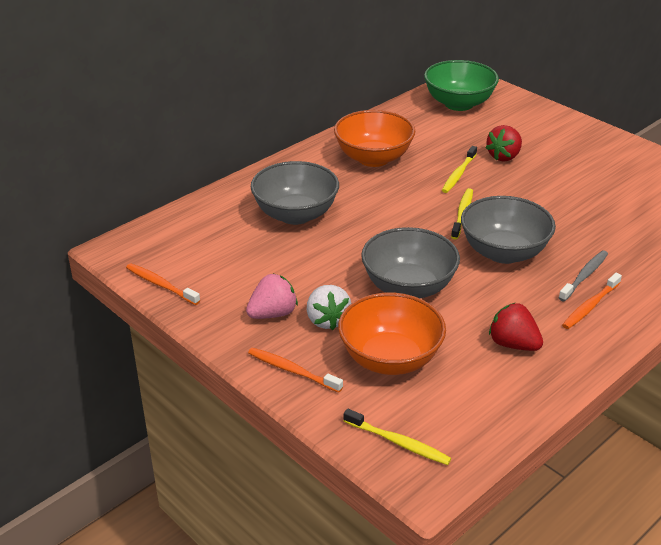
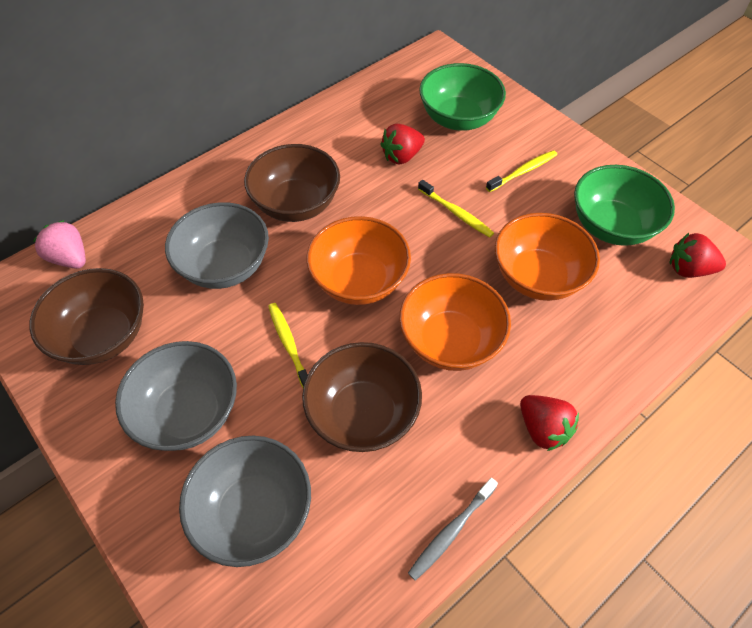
brown bowl: none = 0 -> [29,268,144,365] [244,144,340,222] [302,342,422,452] = 3
green bowl: [424,60,499,111] = 1 -> [419,63,506,131] [574,165,675,246] = 2
orange bowl: [334,110,415,167] [338,293,446,375] = 2 -> [306,216,411,305] [399,273,511,371] [495,213,600,301] = 3
orange toothbrush: [126,263,200,305] [248,348,343,393] [562,273,622,329] = 3 -> none = 0
red strawberry: [486,125,522,162] [489,303,543,351] = 2 -> [381,124,425,165] [520,395,579,451] [670,233,726,278] = 3
white strawberry: [307,285,351,330] = 1 -> none = 0

